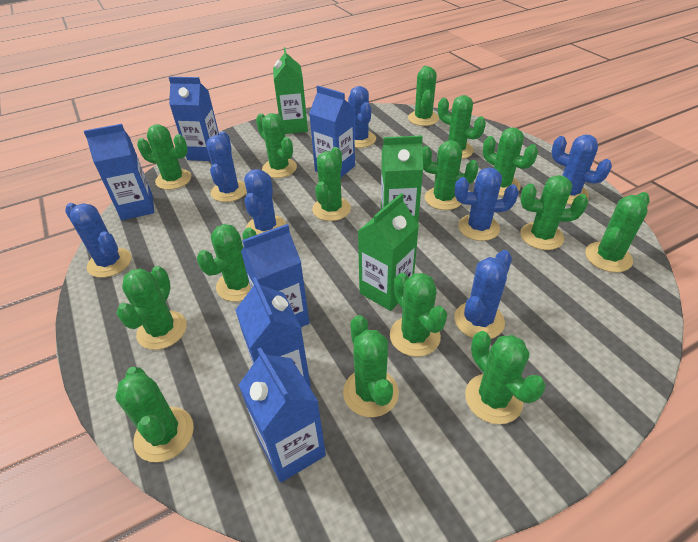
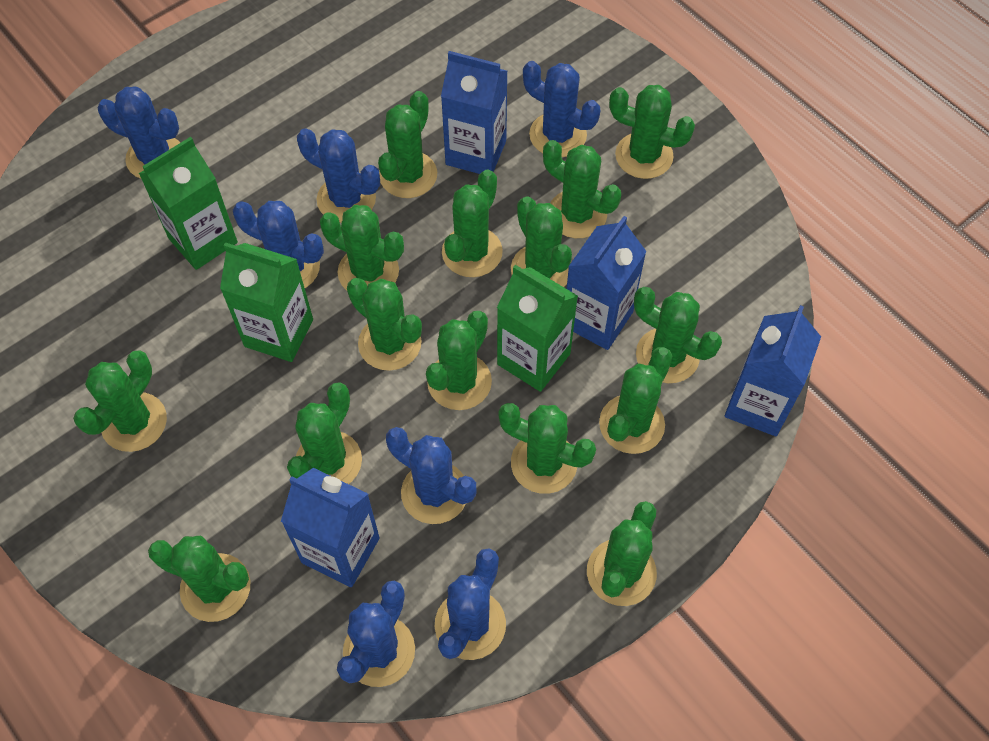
blue carton: [84,124,154,220] [169,77,219,161] [235,277,311,388] [239,347,326,483] [241,224,310,327] [309,86,355,177] = 6 -> [281,468,380,587] [441,51,508,174] [567,216,647,350] [725,305,821,436] = 4

